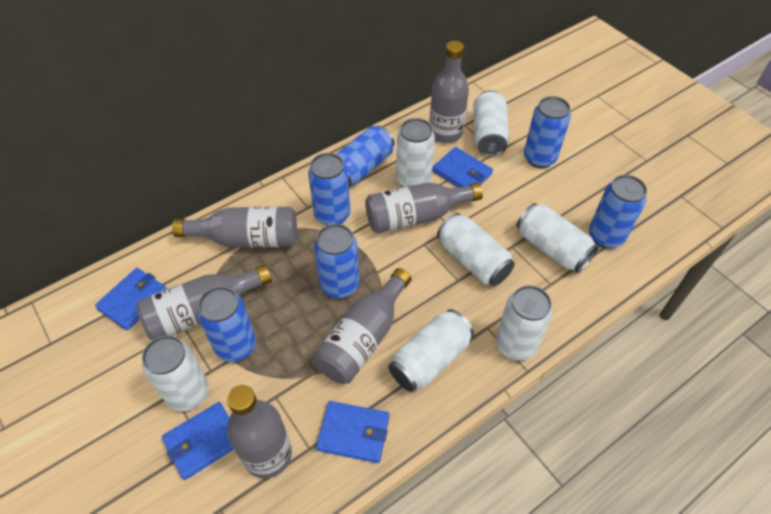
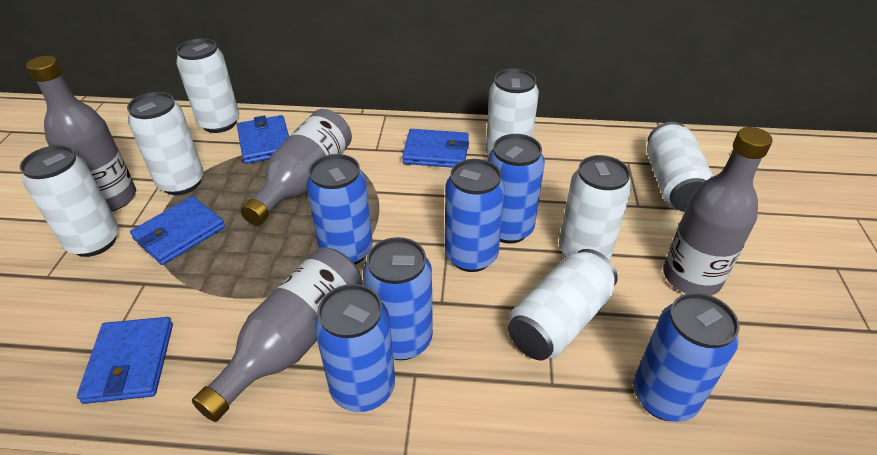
grey bottle: [136,265,272,340] [172,207,297,248] [227,385,292,479] [313,268,412,384] [365,183,483,233] [429,41,469,143] = 6 -> [26,56,136,212] [192,248,363,422] [241,109,352,226] [663,127,772,296] = 4

